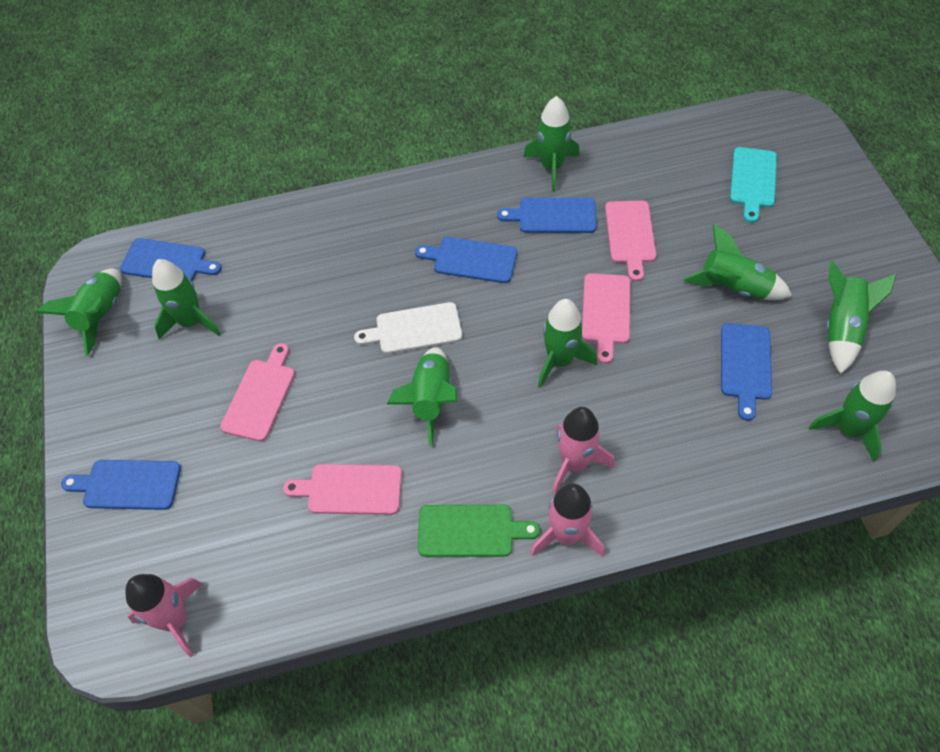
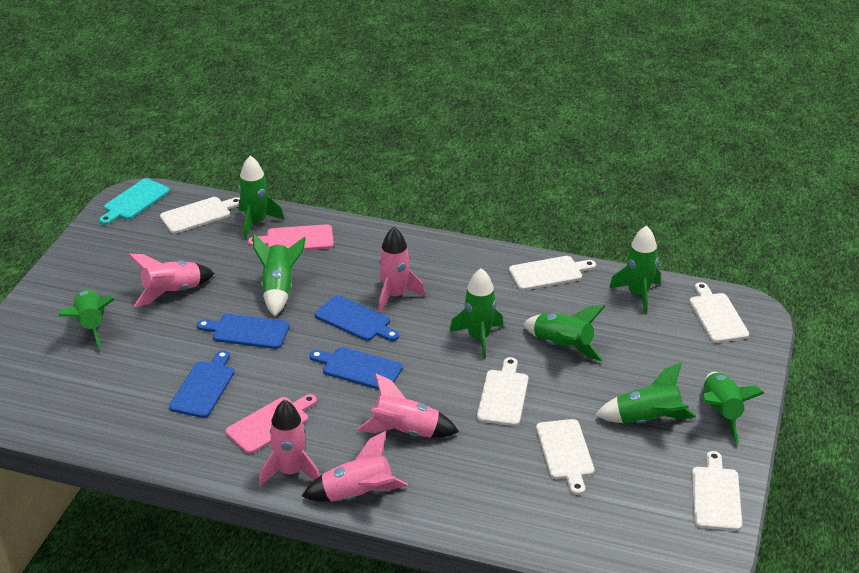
blue cutting board: [61,460,181,510] [120,238,222,281] [415,237,517,283] [497,198,597,233] [721,323,772,421] = 5 -> [169,350,234,418] [197,314,290,349] [310,347,403,390] [315,295,399,341] = 4
green cutting board: [418,505,540,557] = 1 -> none = 0
pink cutting board: [220,343,295,441] [283,464,402,515] [582,273,630,364] [605,200,656,281] = 4 -> [225,394,317,454] [248,224,334,250] = 2
pink rocket: [125,574,203,657] [530,484,604,557] [552,407,615,494] = 3 -> [128,254,215,307] [259,399,320,486] [302,431,408,502] [357,373,459,438] [379,227,425,313] = 5
white cutting board: [354,302,462,354] = 1 -> [160,197,240,234] [477,357,528,426] [509,256,596,290] [536,419,594,495] [689,282,749,343] [692,451,742,531] = 6

